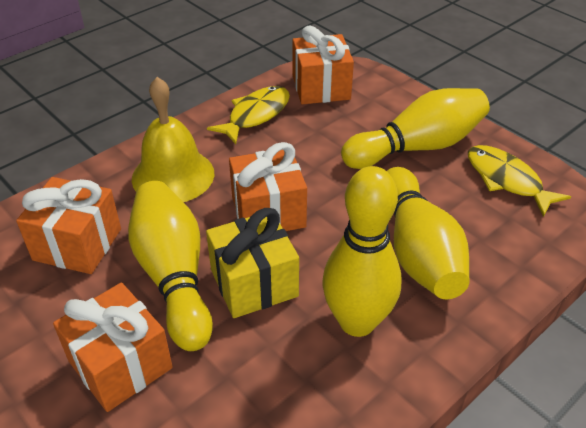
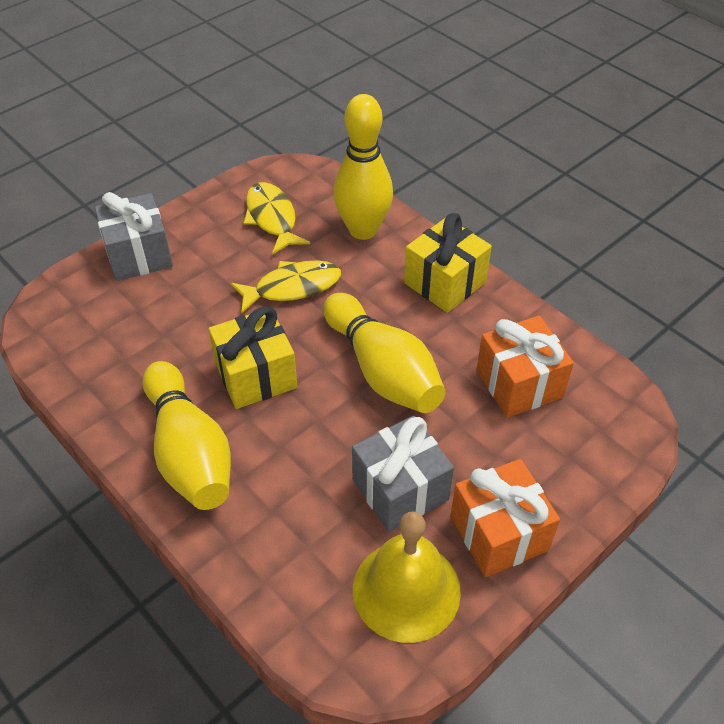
grey gift: none = 0 -> [95,192,173,281] [352,416,454,532] = 2
orange gift: [16,177,121,274] [53,283,173,412] [229,142,307,231] [293,26,354,104] = 4 -> [451,459,560,577] [477,316,574,417] = 2
yellow bowling pin: [128,181,213,351] [322,166,402,337] [341,88,490,169] [387,167,469,299] = 4 -> [143,361,231,510] [323,293,446,413] [334,94,393,240] = 3
yellow gift: [206,208,299,318] = 1 -> [209,306,297,409] [404,213,492,313] = 2

